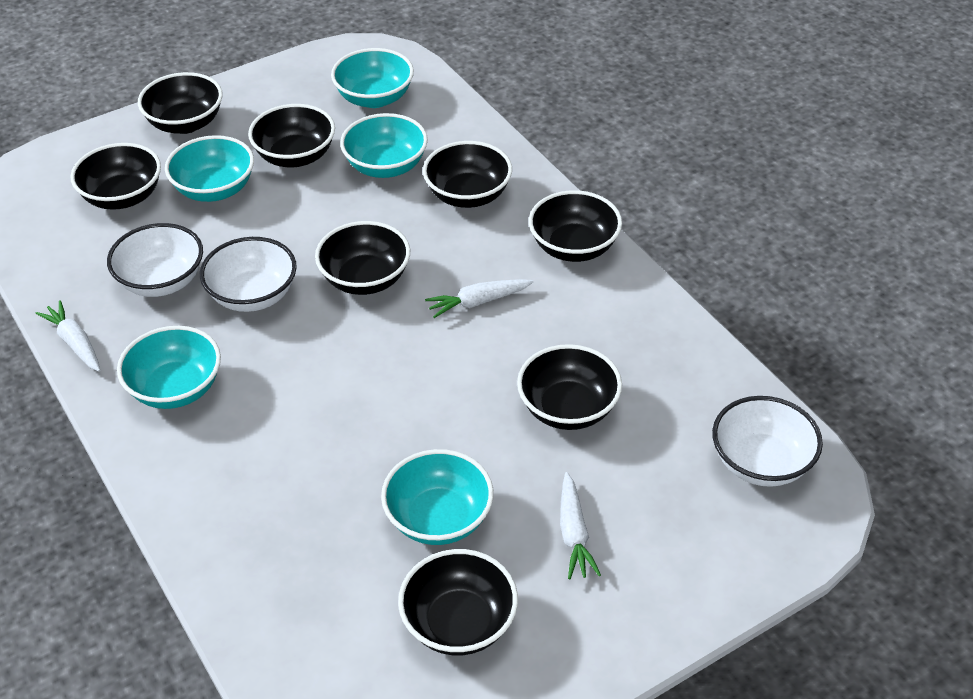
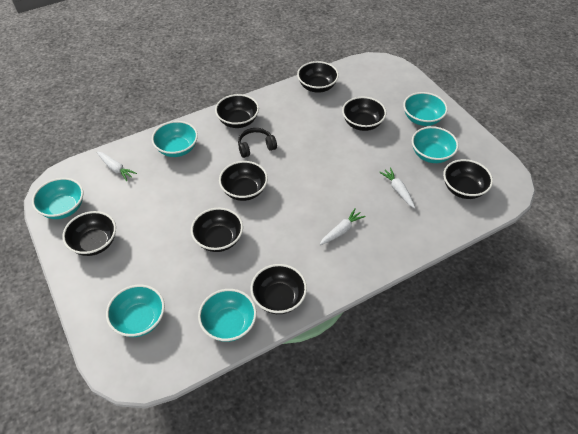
black headphones: none = 0 -> [238,128,277,158] = 1
turquoise bowl: [117,326,221,409] [165,135,254,202] [331,48,414,108] [340,113,428,178] [381,449,494,545] = 5 -> [32,178,84,219] [106,285,165,337] [152,121,198,157] [198,289,257,342] [403,92,448,126] [412,126,459,163] = 6
white bowl: [107,223,203,297] [200,237,297,312] [712,396,823,487] = 3 -> none = 0

